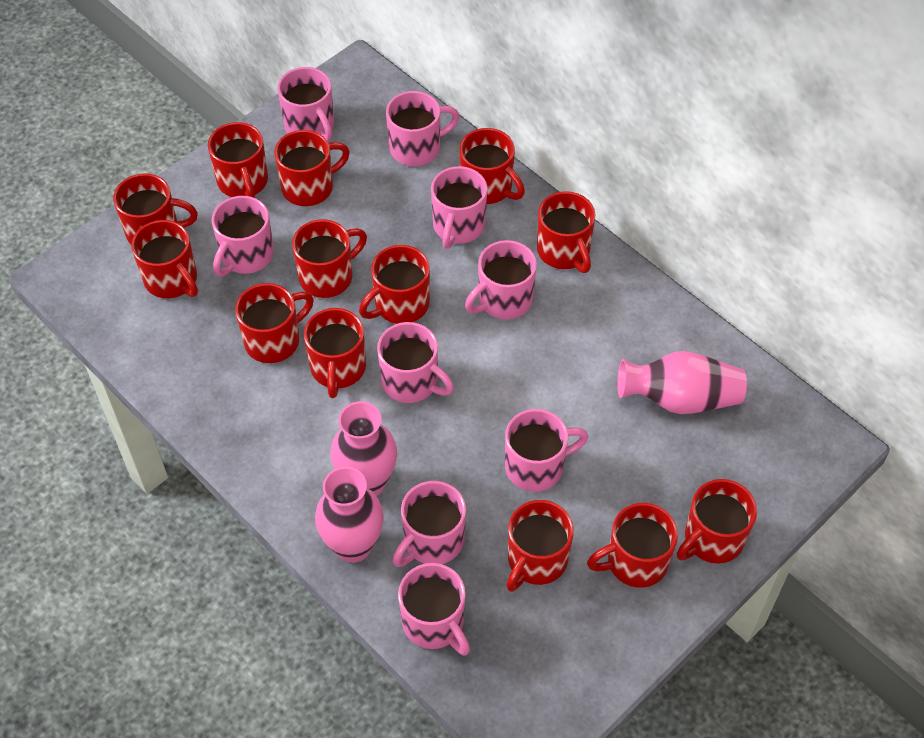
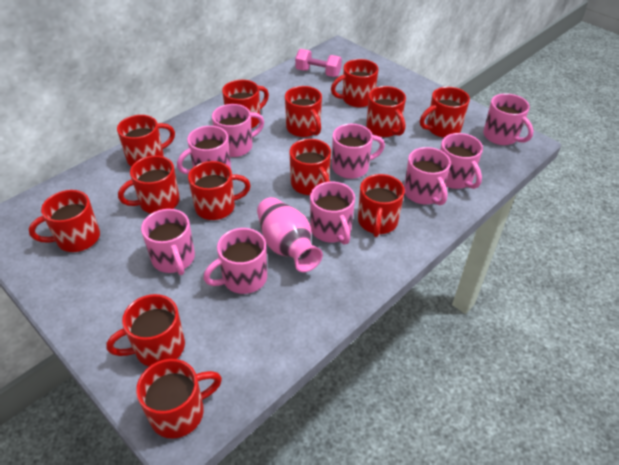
pink dumbbell: none = 0 -> [295,49,342,77] = 1
pink vase: [315,467,384,563] [331,401,397,496] [617,351,747,414] = 3 -> [257,197,323,272] = 1

